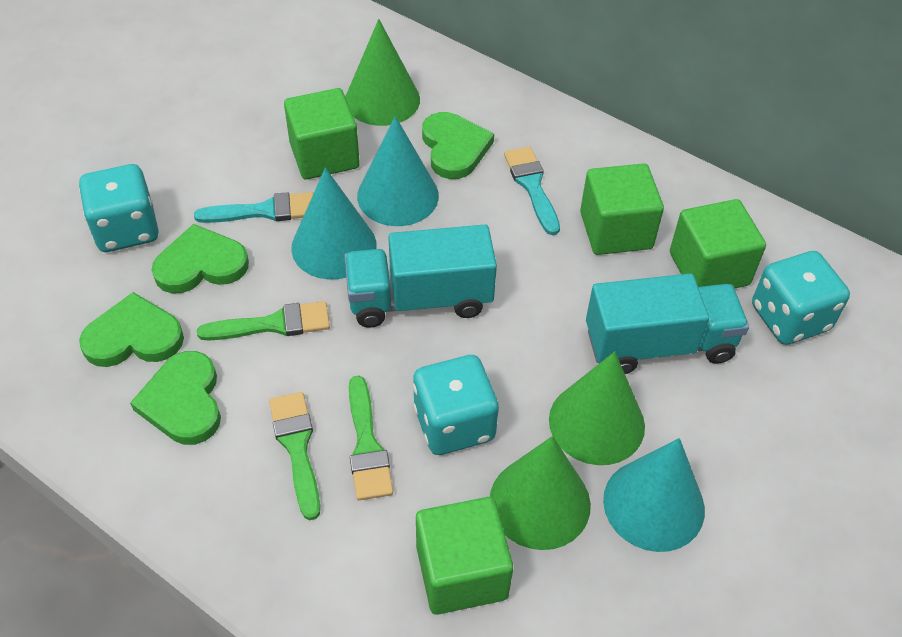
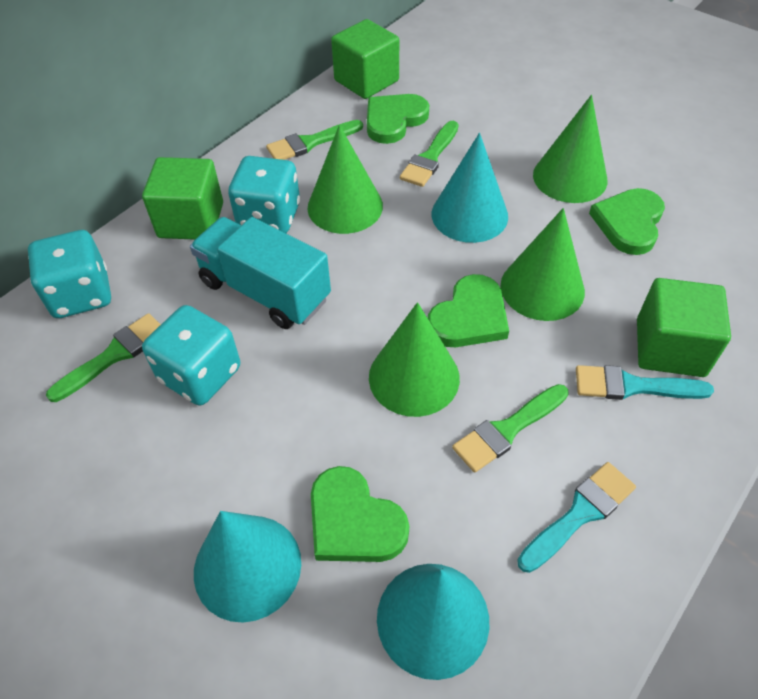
green brush: [197,301,330,341] [269,392,320,520] [349,376,393,500] = 3 -> [46,313,161,402] [266,120,363,160] [400,121,459,187] [452,384,569,473] = 4
green cone: [345,19,420,126] [490,436,591,550] [549,351,645,465] = 3 -> [307,125,383,234] [369,302,460,417] [501,208,585,321] [533,95,608,203] = 4
green cube: [284,88,360,179] [416,497,513,615] [580,163,664,255] [670,199,766,289] = 4 -> [142,157,223,240] [331,19,399,99] [637,278,731,377] = 3
turquoise truck: [344,225,497,328] [586,273,749,374] = 2 -> [190,217,331,329] = 1

